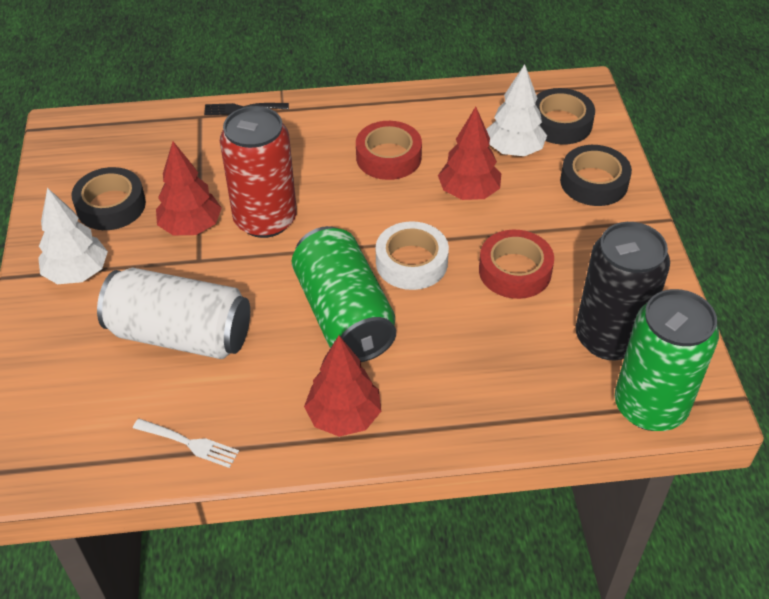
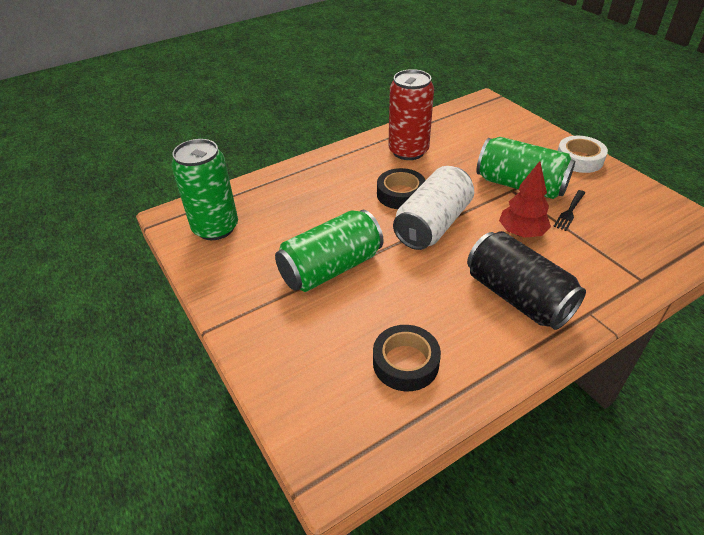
black tape: [72,167,146,230] [535,88,595,145] [560,145,632,206] = 3 -> [373,325,441,391] [377,168,426,209] = 2
green can: [291,226,396,362] [615,289,719,431] = 2 -> [171,139,238,240] [275,210,383,292] [476,137,575,199] = 3
red tape: [356,121,422,180] [479,230,554,299] = 2 -> none = 0
red tree: [156,142,222,235] [304,336,381,437] [438,107,501,200] = 3 -> [499,161,551,238] = 1
white fork: [133,419,239,468] = 1 -> none = 0
white tree: [38,188,108,284] [486,64,547,156] = 2 -> none = 0

